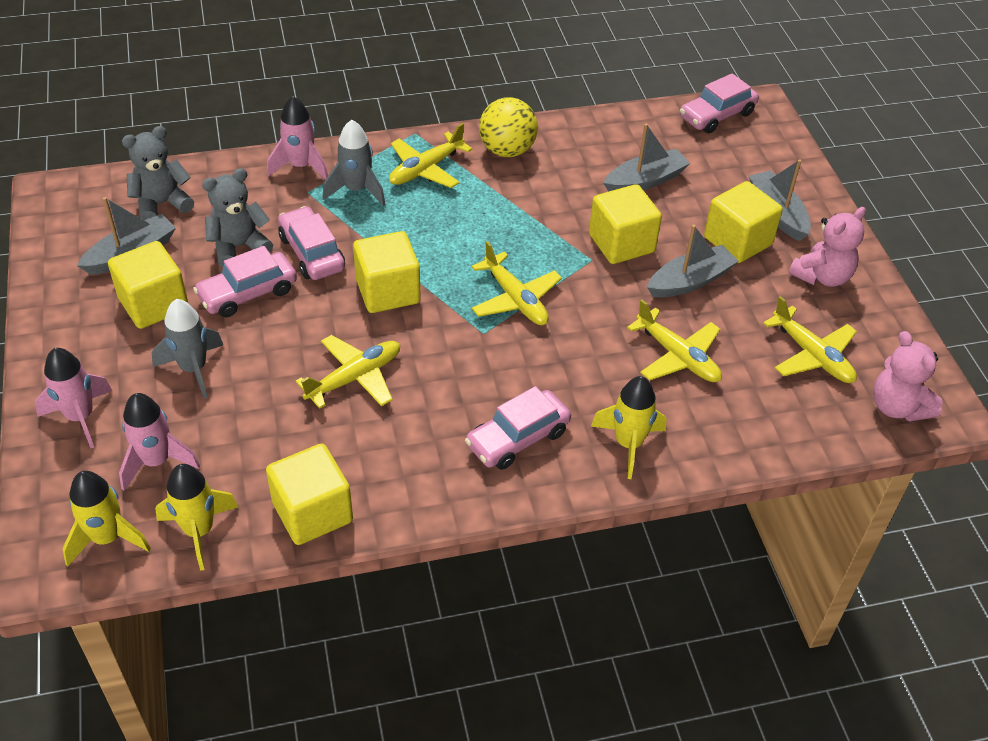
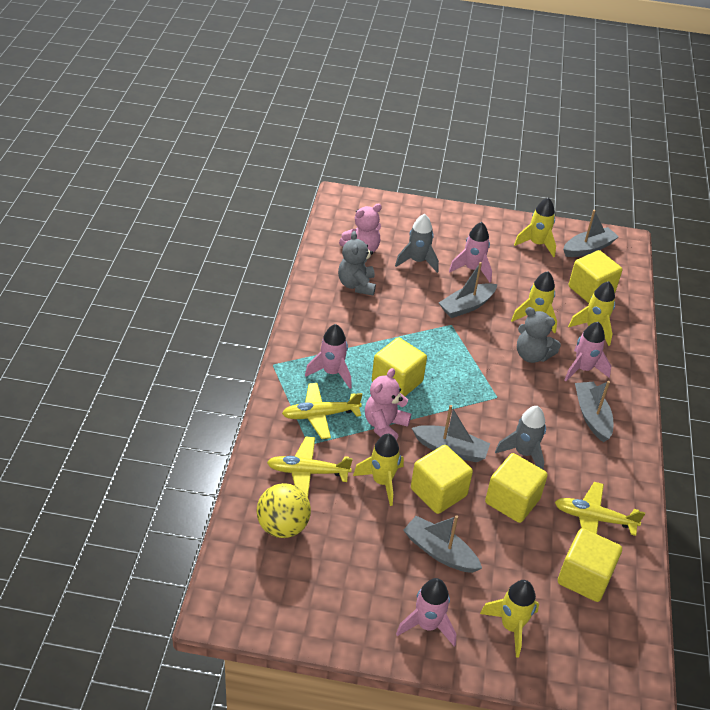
grey boat: [77,197,176,275] [603,123,690,192] [647,224,738,298] [749,159,811,241] = 4 -> [403,515,482,573] [412,405,490,462] [439,262,497,318] [563,210,619,257] [575,381,613,442] = 5
pink car: [193,246,297,317] [278,206,345,280] [465,386,571,470] [680,73,759,133] = 4 -> none = 0
pink rocket: [35,348,112,448] [119,393,200,491] [267,96,328,180] = 3 -> [305,324,352,389] [396,578,456,646] [449,222,492,283] [564,322,611,381] = 4
yellow plane: [296,335,400,409] [389,123,473,188] [472,241,562,325] [627,300,722,382] [763,296,857,383] = 5 -> [267,437,353,497] [282,383,363,439] [555,482,645,536] = 3
yellow rocket: [62,471,151,567] [155,464,238,571] [591,376,666,479] = 3 -> [353,434,404,506] [480,580,539,658] [511,271,557,334] [514,197,556,258] [568,281,615,346] = 5

